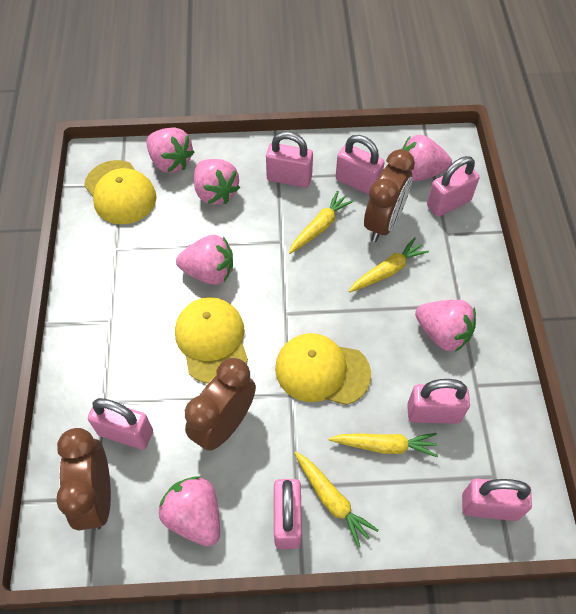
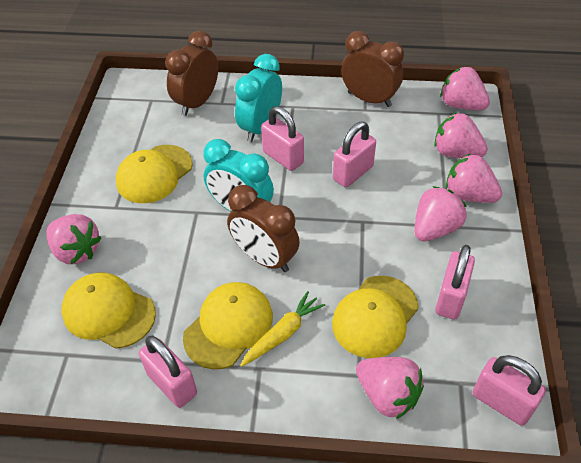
pink padlock: [88,398,153,450] [266,131,313,188] [274,479,302,549] [336,135,385,195] [407,379,470,424] [427,156,479,217] [462,479,532,521] = 7 -> [139,336,197,408] [261,106,304,171] [333,122,376,187] [435,245,475,319] [473,355,546,426] = 5
turquoise clock: none = 0 -> [203,139,274,212] [235,54,282,142] = 2
yellow cap: [84,160,157,224] [175,297,248,384] [275,333,371,405] = 3 -> [61,272,156,349] [116,145,193,203] [183,282,273,369] [332,276,419,358] = 4
yellow carrot: [289,191,354,254] [294,452,379,548] [328,433,438,457] [349,237,429,292] = 4 -> [240,291,325,367] = 1

